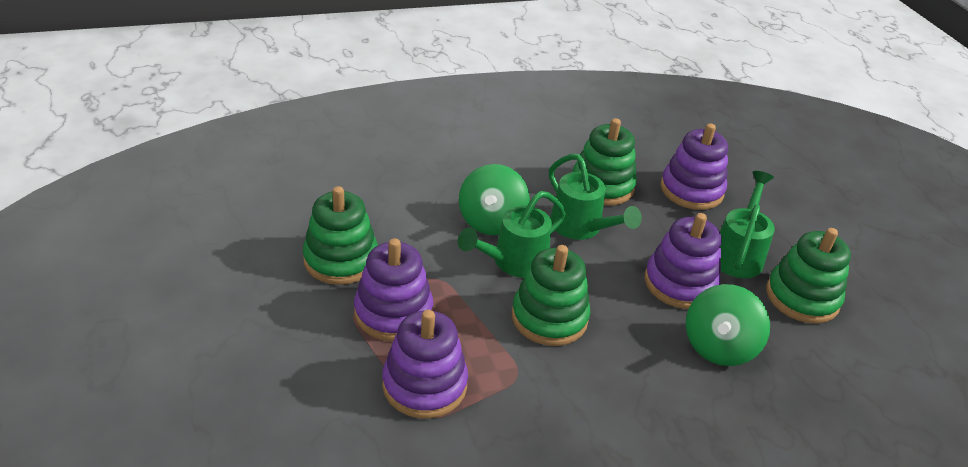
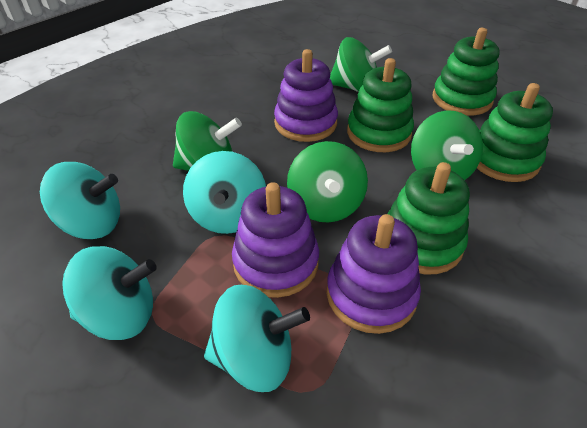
green spinning top: [459,164,530,235] [686,284,770,366] = 2 -> [173,111,242,171] [287,141,368,222] [330,37,392,92] [411,111,483,180] = 4
green watering can: [458,191,566,278] [549,154,642,240] [720,171,775,278] = 3 -> none = 0
purple stacking toy: [354,238,433,341] [382,310,468,418] [645,213,721,309] [660,123,728,210] = 4 -> [232,182,319,298] [274,49,338,142] [327,214,421,334] = 3
turquoise spinning top: none = 0 -> [40,162,120,239] [62,246,157,340] [183,151,266,234] [204,285,310,392] = 4

